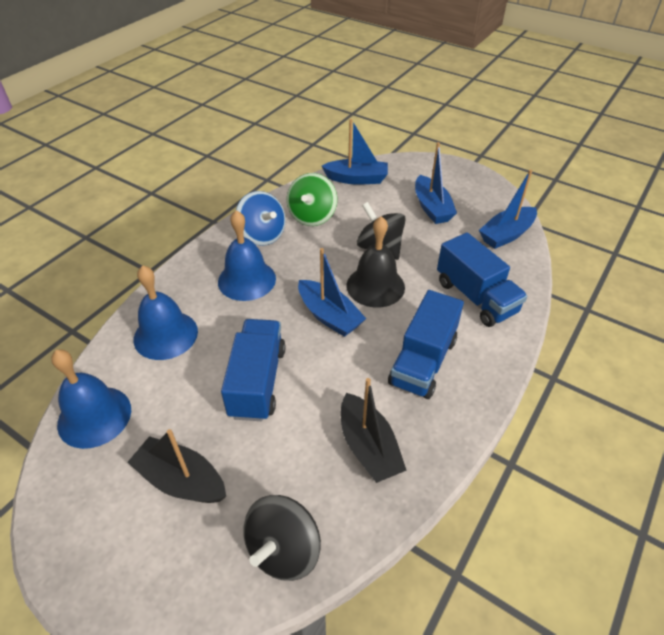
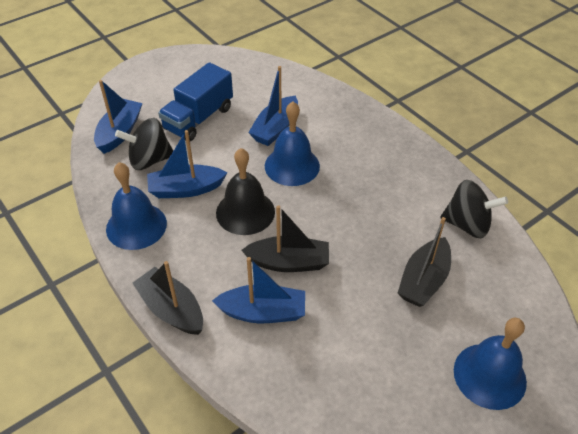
black boat: [127,429,226,503] [341,378,407,483] = 2 -> [133,261,203,335] [242,205,329,272] [398,217,451,307] = 3
blue spinning top: [236,191,286,246] = 1 -> none = 0
blue truck: [221,319,286,421] [388,290,464,399] [437,232,528,327] = 3 -> [158,62,233,141] = 1
green spinning top: [287,173,337,226] = 1 -> none = 0

